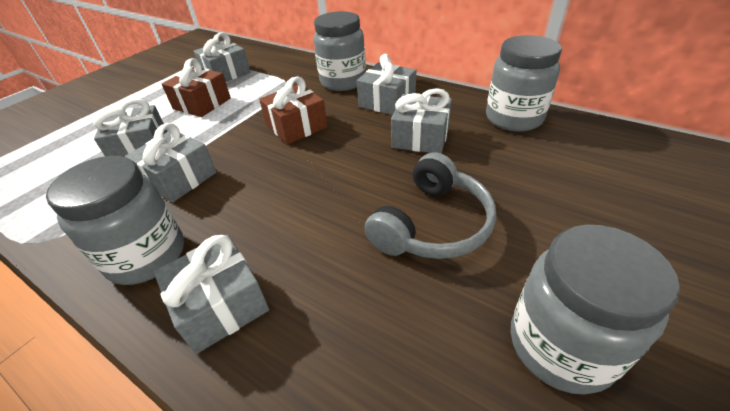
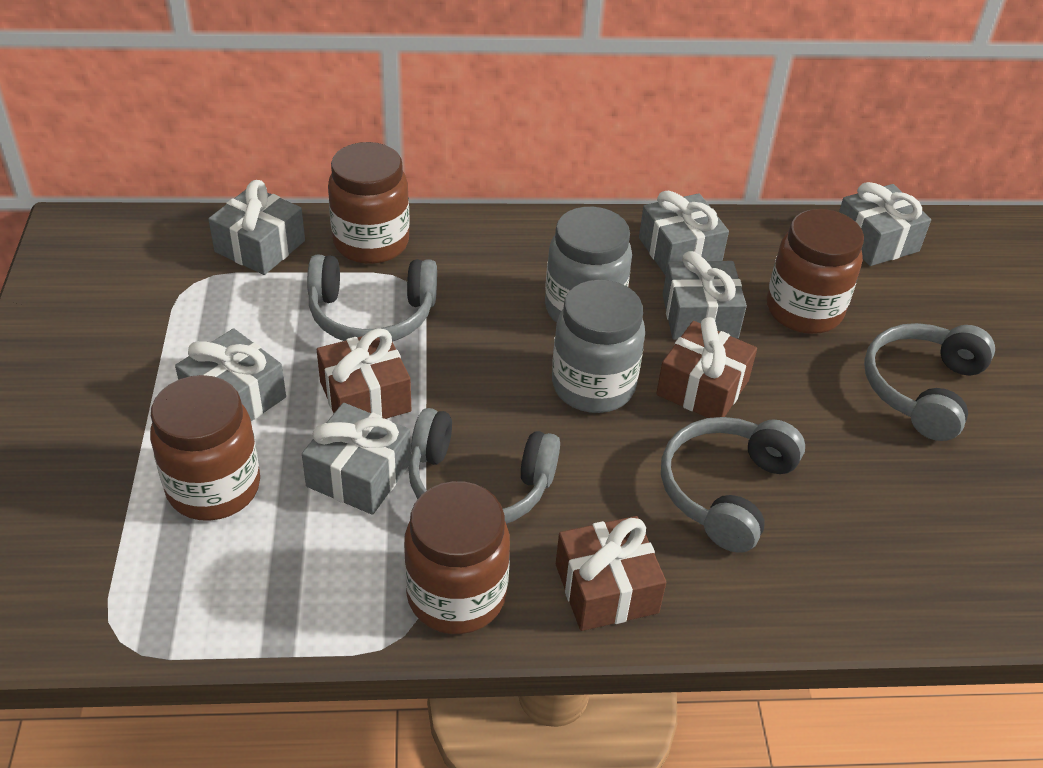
brown gift: [162,58,231,117] [259,76,328,144] = 2 -> [317,328,411,419] [556,516,666,631] [656,317,757,418] = 3
brown jar: none = 0 -> [150,375,260,521] [328,142,410,264] [404,481,510,634] [767,209,864,334] = 4
grey headphones: [364,152,496,259] = 1 -> [307,255,437,342] [408,408,560,524] [661,417,805,553] [864,323,995,441] = 4
grey jar: [46,156,184,285] [314,11,366,91] [486,35,562,132] [511,225,680,394] = 4 -> [545,207,632,323] [552,280,645,413] = 2

